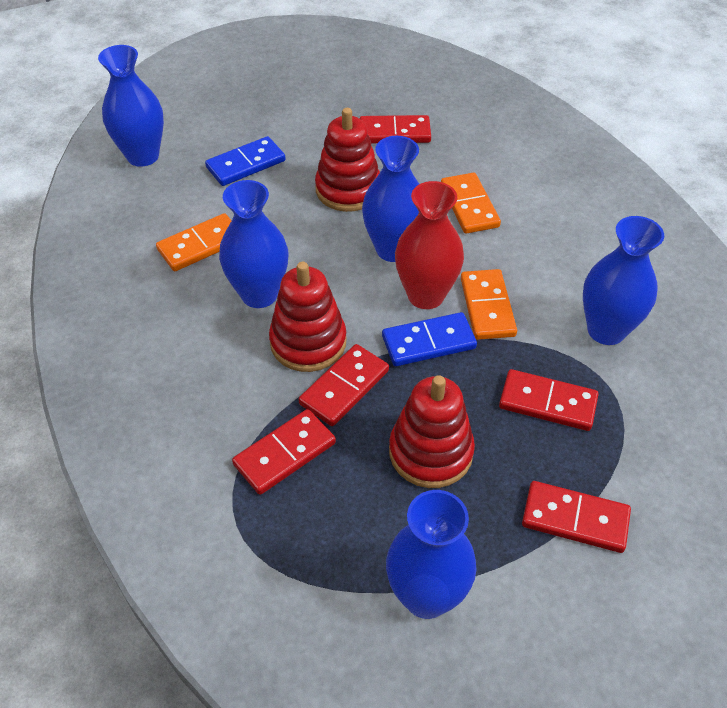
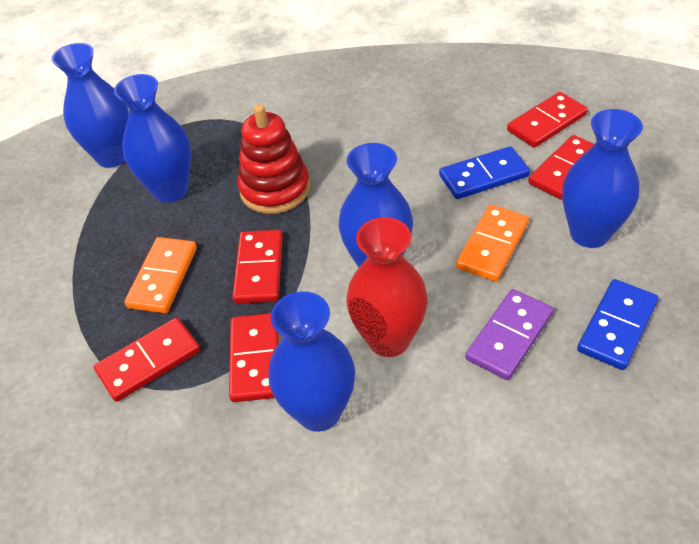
orange domino: [156,213,232,271] [441,173,501,234] [461,269,517,340] = 3 -> [125,237,197,313] [456,205,529,282] = 2
purple domino: none = 0 -> [465,289,553,380] = 1
red stacking toy: [269,262,347,372] [315,108,380,212] [389,375,475,488] = 3 -> [237,104,310,214] = 1

